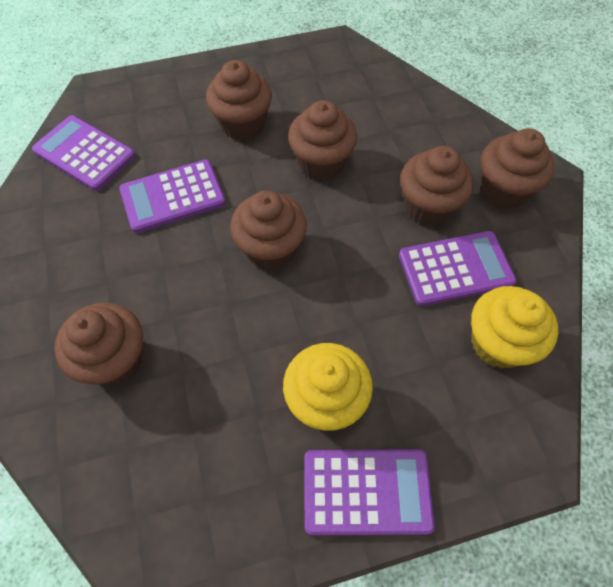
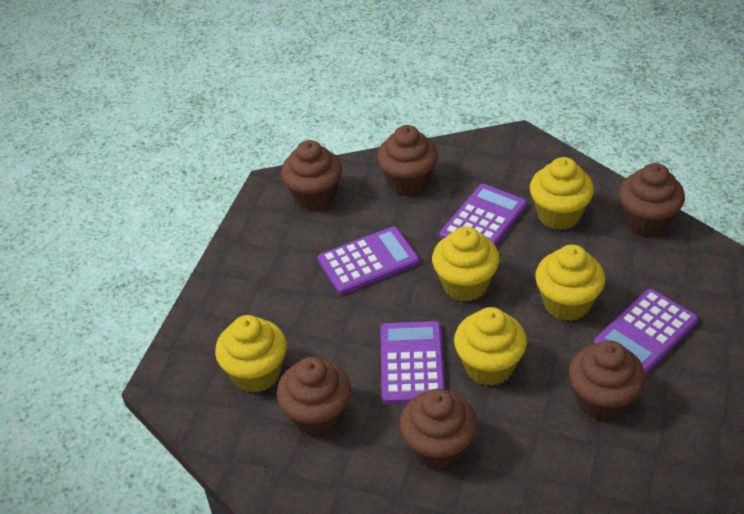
yellow cupcake: [283,343,373,431] [471,286,558,369] = 2 -> [215,315,287,393] [432,226,500,302] [454,307,527,386] [530,157,594,230] [535,245,605,321] = 5

